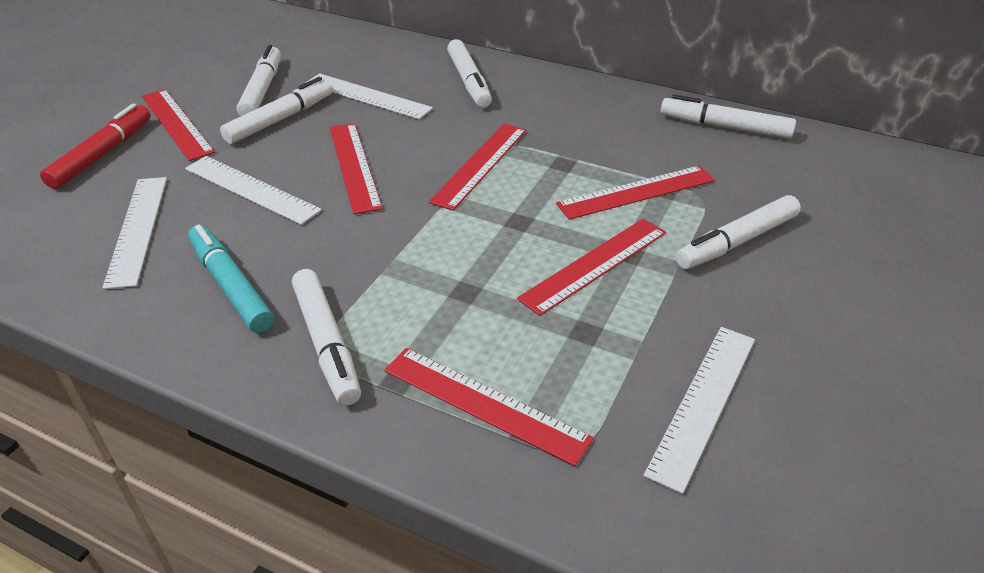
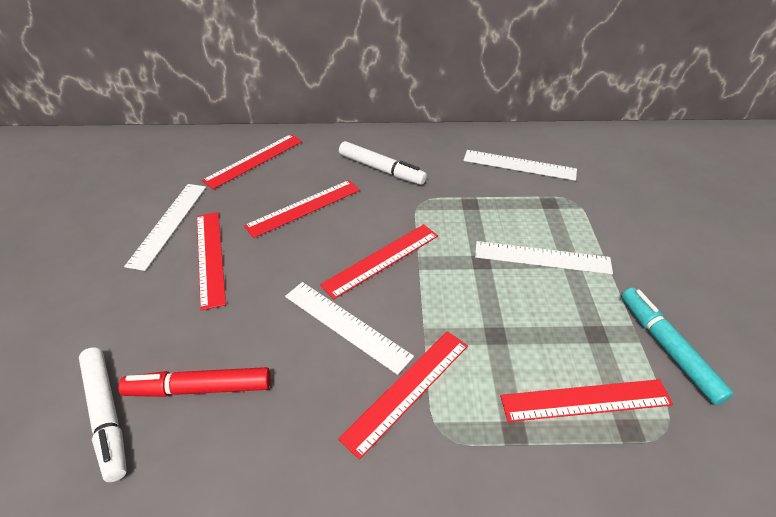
white marker: [220,77,333,144] [237,45,281,116] [292,269,361,406] [447,39,492,108] [661,94,796,139] [676,195,801,269] = 6 -> [79,347,127,482] [339,141,427,185] = 2

